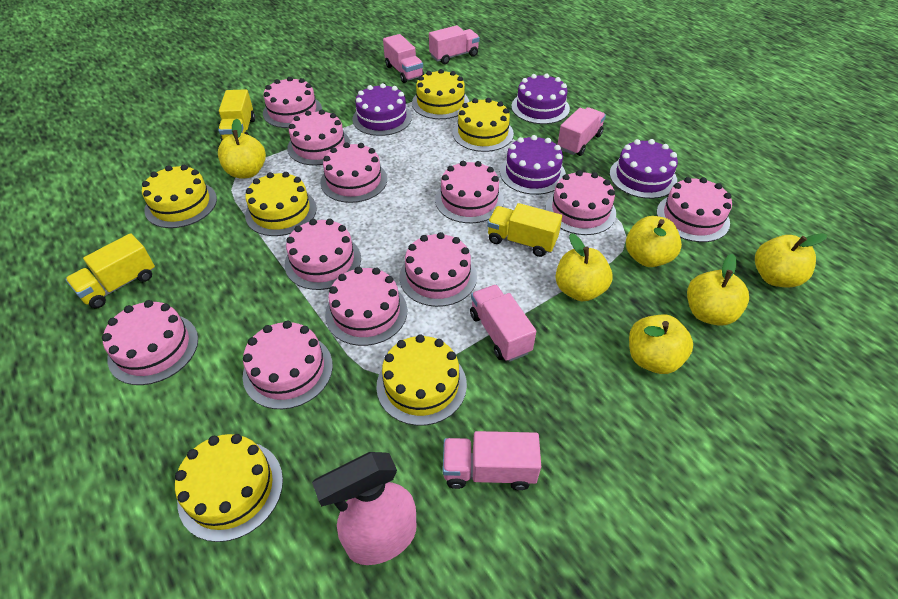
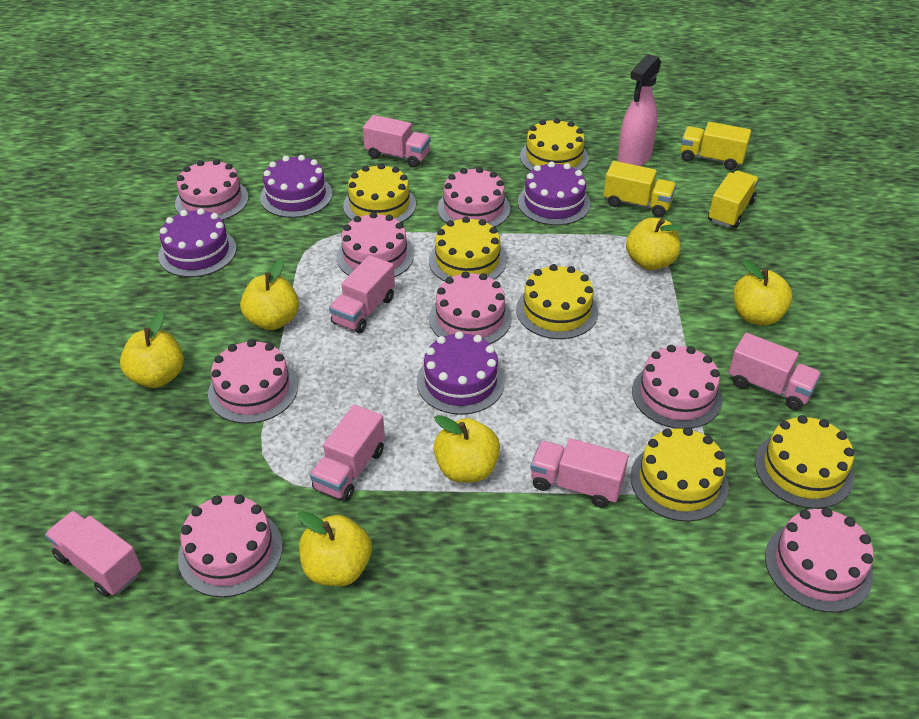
pink cake: [102,300,198,385] [243,321,333,409] [263,77,322,128] [285,219,361,290] [287,110,351,165] [320,142,387,203] [325,267,407,346] [399,232,477,307] [435,161,504,223] [546,170,616,235] [657,177,732,242] = 11 -> [175,159,249,220] [178,495,283,597] [208,339,298,424] [337,212,414,277] [429,271,512,344] [437,167,510,227] [632,345,723,429] [765,508,874,613] = 8
pink truck: [383,34,424,83] [429,25,480,64] [443,431,541,490] [470,285,536,362] [557,107,606,156] = 5 -> [45,511,142,597] [310,404,385,502] [329,255,395,334] [363,115,431,168] [530,438,628,508] [728,333,821,410] = 6

